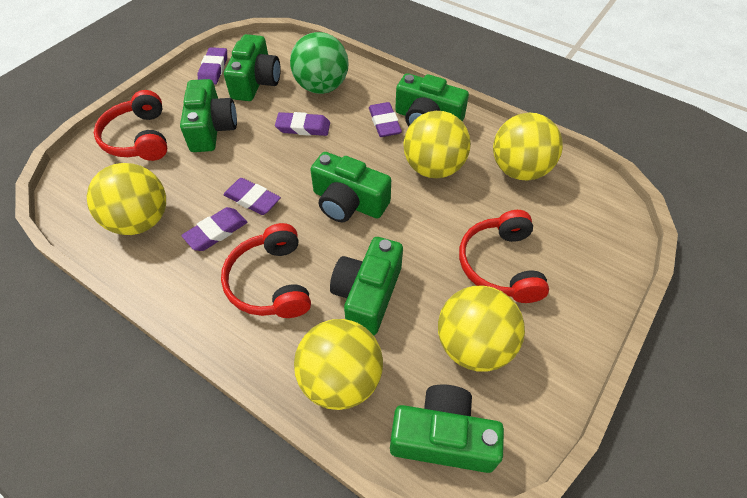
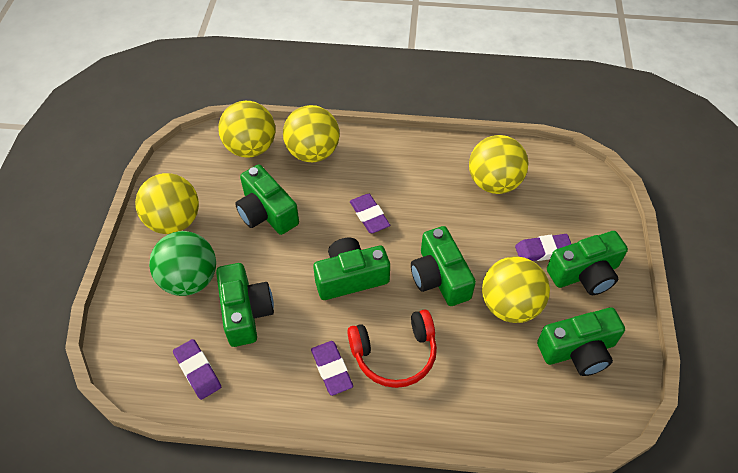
purple eraser: [181,207,247,251] [198,47,227,85] [223,178,281,215] [275,112,330,136] [369,102,402,137] = 5 -> [173,339,221,400] [311,341,353,396] [350,194,390,233] [515,234,571,261] = 4
red headphones: [94,90,167,161] [221,223,311,318] [459,210,549,303] = 3 -> [347,309,437,388] = 1

